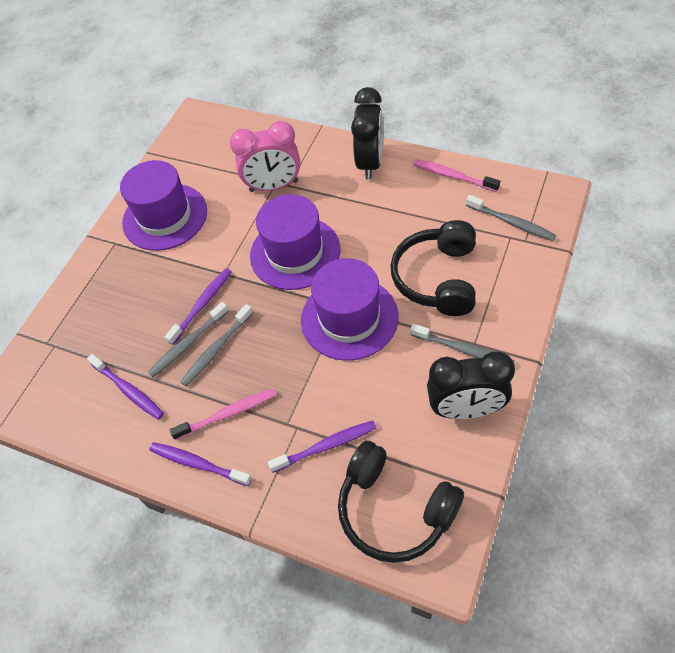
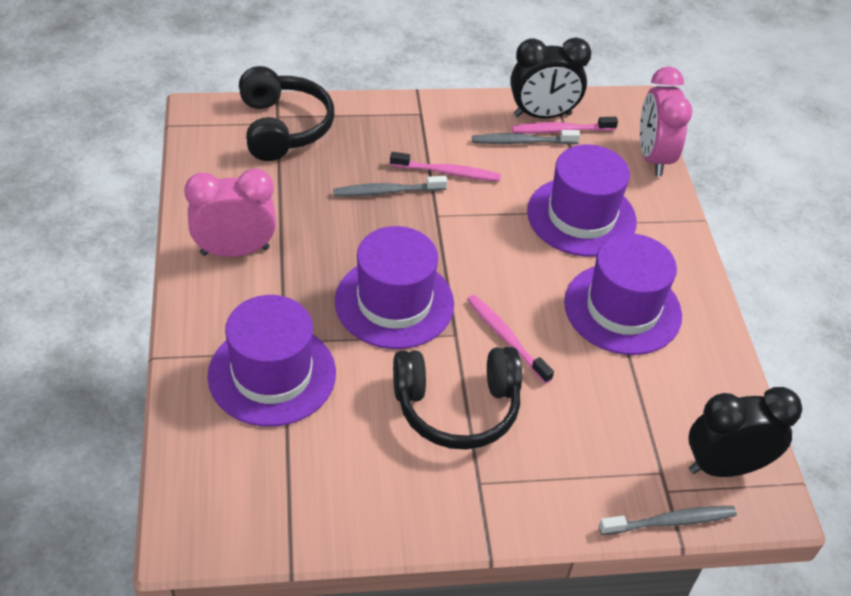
grey toothbrush: [148,302,229,377] [181,304,253,386] [410,324,515,362] [466,195,556,241] = 4 -> [333,176,447,196] [472,130,580,144] [599,506,737,535] = 3
pink clock: [230,121,301,192] = 1 -> [184,168,276,257] [640,67,693,176] = 2
pink toothbrush: [170,389,276,440] [413,160,500,192] = 2 -> [390,152,501,181] [467,295,554,384] [512,117,618,134] = 3
purple hat: [120,160,207,251] [250,194,340,290] [301,258,399,361] = 3 -> [207,295,336,427] [335,226,454,349] [527,145,637,256] [564,234,682,355] = 4
purple toothbrush: [87,354,164,420] [149,442,252,486] [165,268,231,345] [268,421,377,473] = 4 -> none = 0

